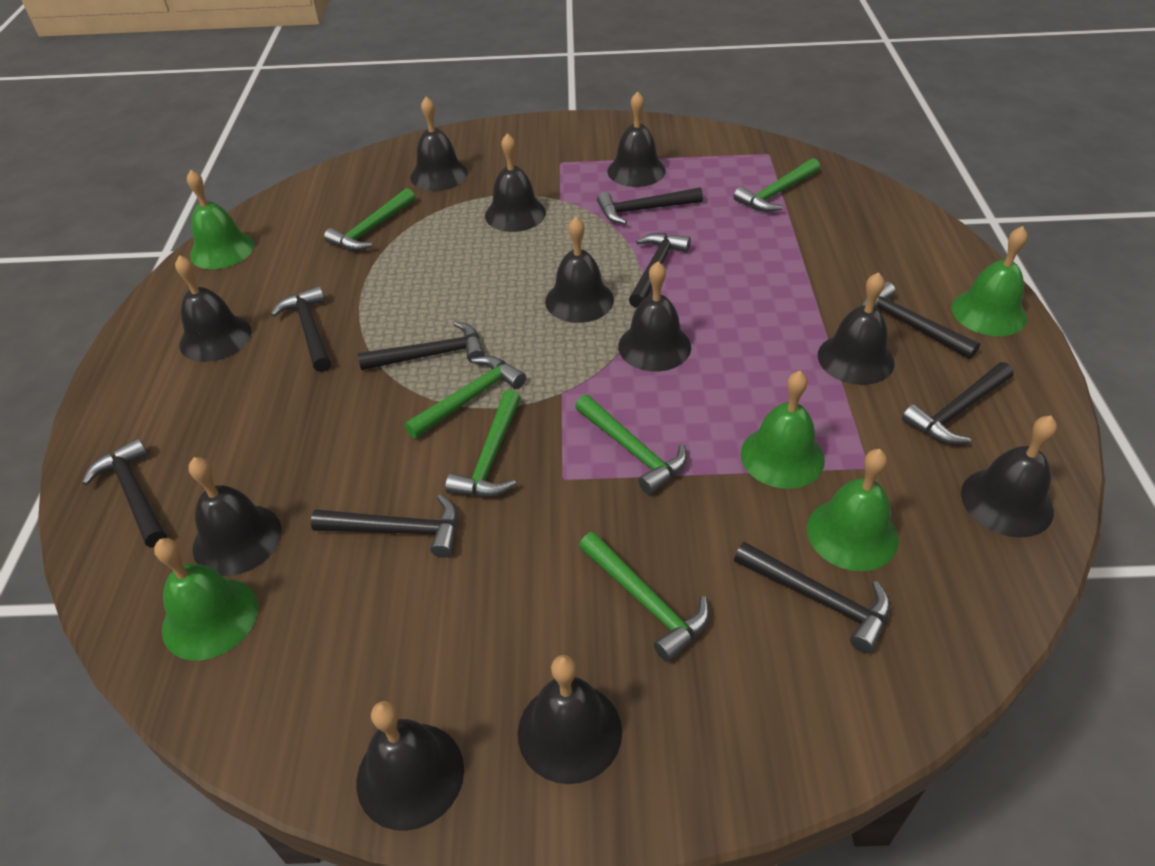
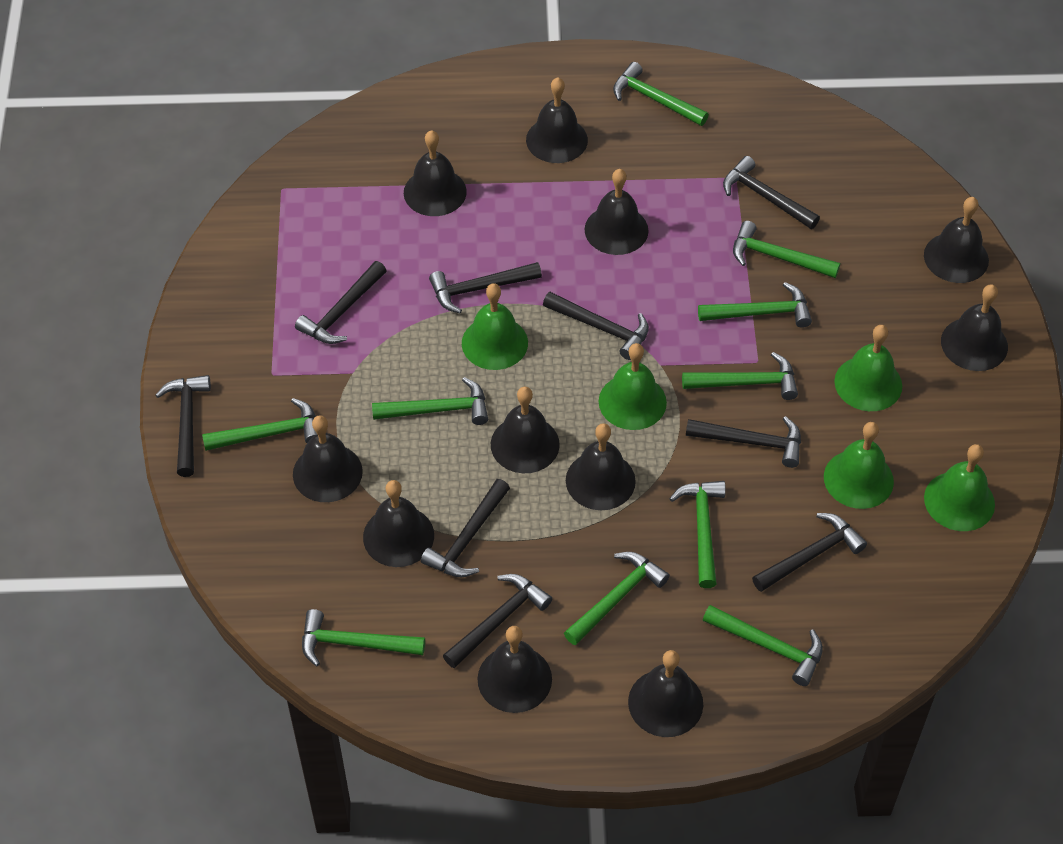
green hammer: [324,188,415,251] [404,356,526,439] [445,390,521,497] [575,395,687,495] [579,532,710,662] [733,158,820,212] = 6 -> [202,398,317,451] [302,609,425,666] [372,377,488,425] [564,552,670,645] [613,62,709,126] [669,481,726,588] [682,352,798,400] [698,282,812,328] [703,605,823,686] [733,221,840,278] = 10

